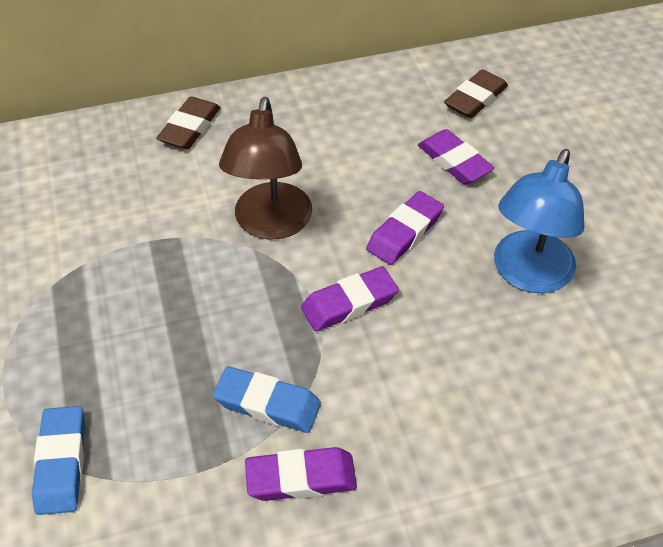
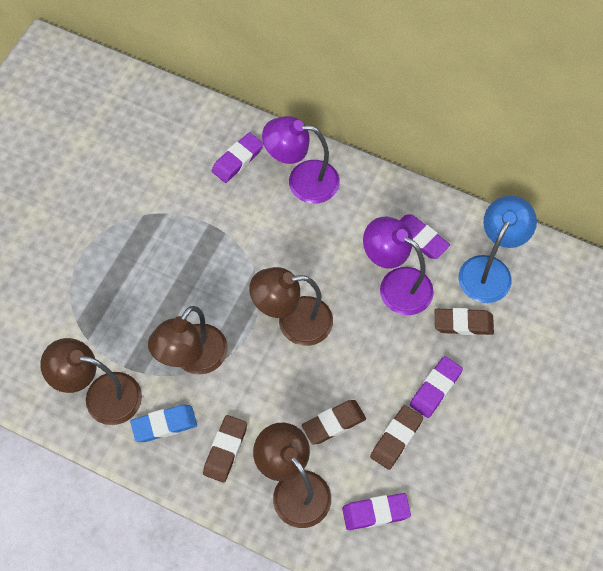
blue eraser: [32,406,85,515] [213,366,321,433] = 2 -> [130,405,197,442] = 1
brown eraser: [156,97,221,149] [444,70,508,118] = 2 -> [203,415,247,483] [302,400,366,445] [370,405,423,470] [435,308,494,335] = 4
brown lamp: [219,97,312,240] = 1 -> [40,338,142,425] [148,306,228,375] [249,267,333,346] [253,423,331,528] = 4
purple lamp: none = 0 -> [262,116,340,204] [363,217,434,315] = 2

